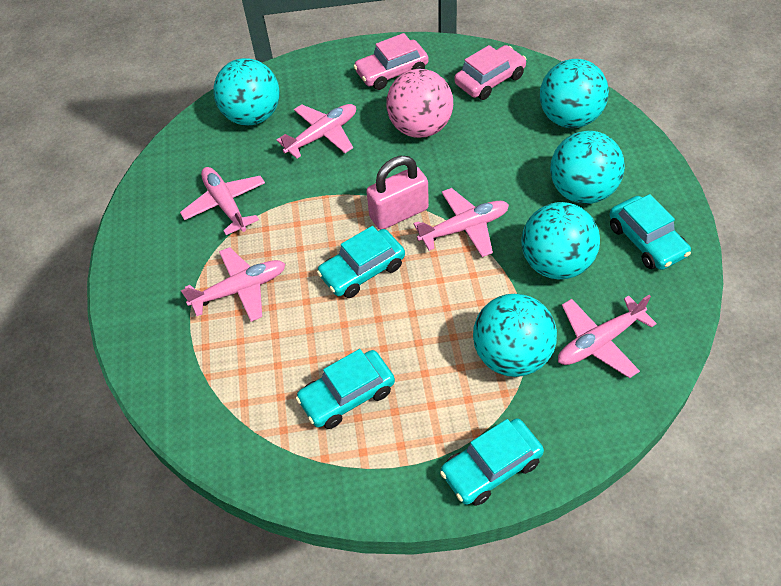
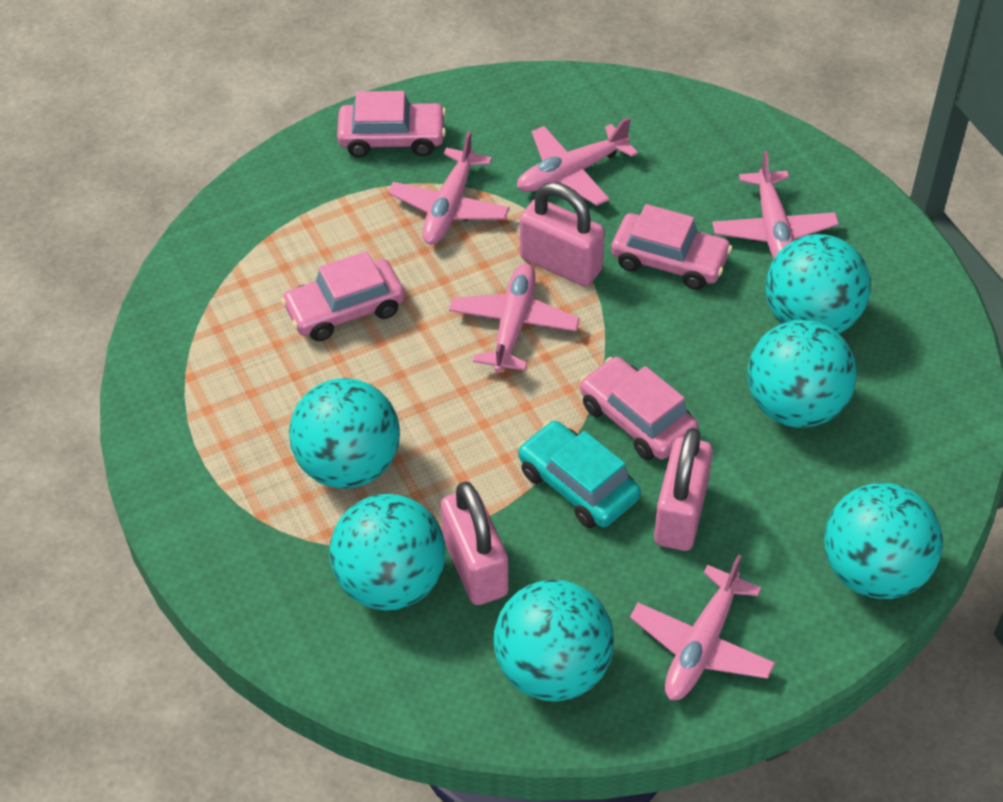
pink ball: [386,69,453,138] = 1 -> none = 0
pink car: [353,33,429,90] [454,45,526,100] = 2 -> [281,251,405,341] [337,91,446,157] [580,357,699,460] [611,204,732,290] = 4
pink padlock: [366,156,429,230] = 1 -> [440,481,509,605] [520,182,605,287] [654,428,713,551] = 3
turquoise ball: [213,58,280,126] [473,294,557,377] [521,202,600,279] [540,59,609,128] [550,131,625,204] = 5 -> [289,378,400,489] [329,494,445,611] [494,580,614,702] [747,320,857,428] [766,234,870,334] [824,483,943,599] = 6
turquoise car: [296,349,395,429] [317,226,405,298] [440,418,544,506] [609,194,691,270] = 4 -> [518,421,641,528] = 1

